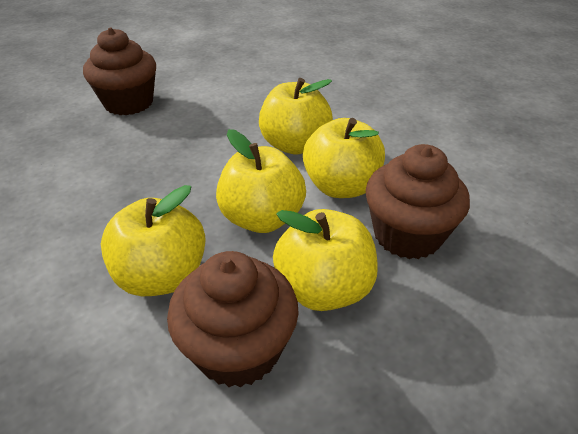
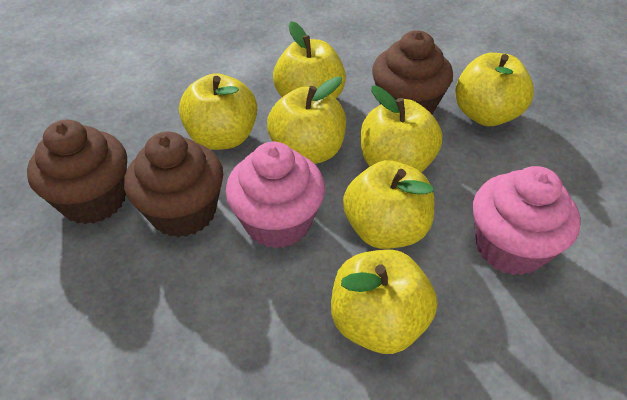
pink cupcake: none = 0 -> [225,142,325,249] [473,166,581,275] = 2
yellow apple: [101,185,206,296] [216,129,306,233] [259,78,333,154] [273,209,378,311] [303,118,385,198] = 5 -> [179,73,257,150] [267,77,346,164] [273,21,346,99] [331,250,437,354] [343,160,434,249] [361,86,442,172] [455,53,534,126] = 7

